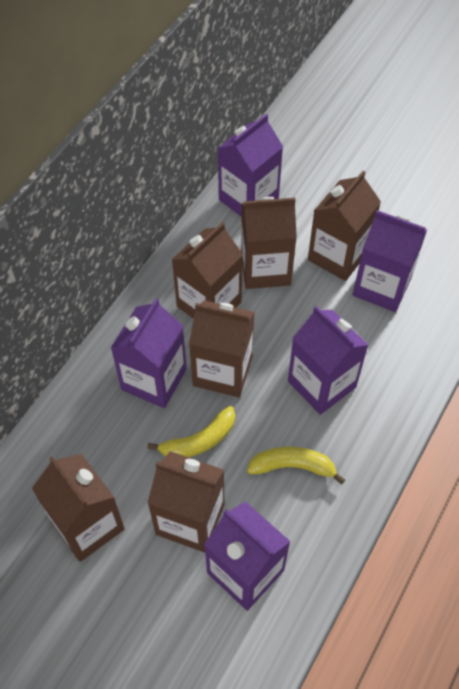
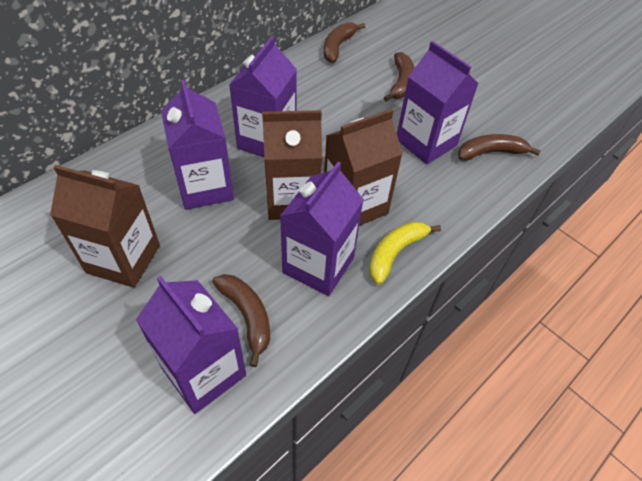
brown banana: none = 0 -> [212,274,270,367] [324,22,365,63] [384,52,415,101] [458,134,541,161] = 4
brown carton: [32,454,125,562] [148,451,224,553] [171,222,243,319] [189,300,255,397] [241,197,297,289] [308,171,381,281] = 6 -> [50,165,160,288] [262,110,322,220] [324,109,403,226] = 3
yellow banana: [147,406,235,457] [247,447,345,485] = 2 -> [369,222,441,284] = 1

